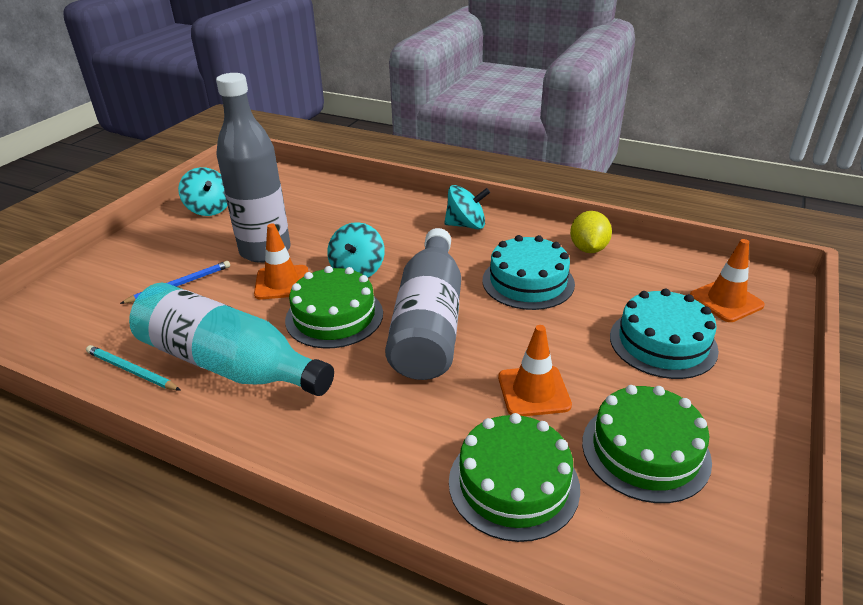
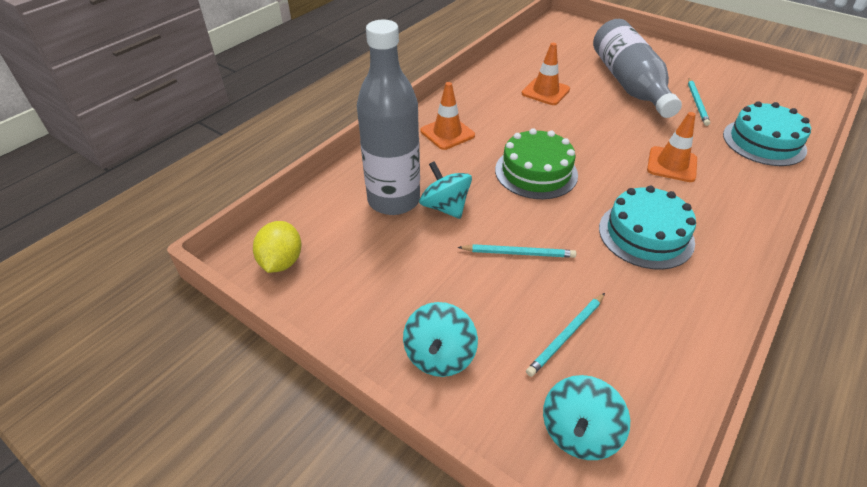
blue pencil: [120,261,230,304] = 1 -> none = 0
green cake: [285,266,383,348] [449,413,580,542] [582,385,712,503] = 3 -> [495,128,578,199] = 1
turquoise bottle: [129,283,334,396] = 1 -> none = 0
turquoise pencil: [86,345,181,391] = 1 -> [458,244,576,258] [526,293,605,377] [688,78,710,126] = 3

